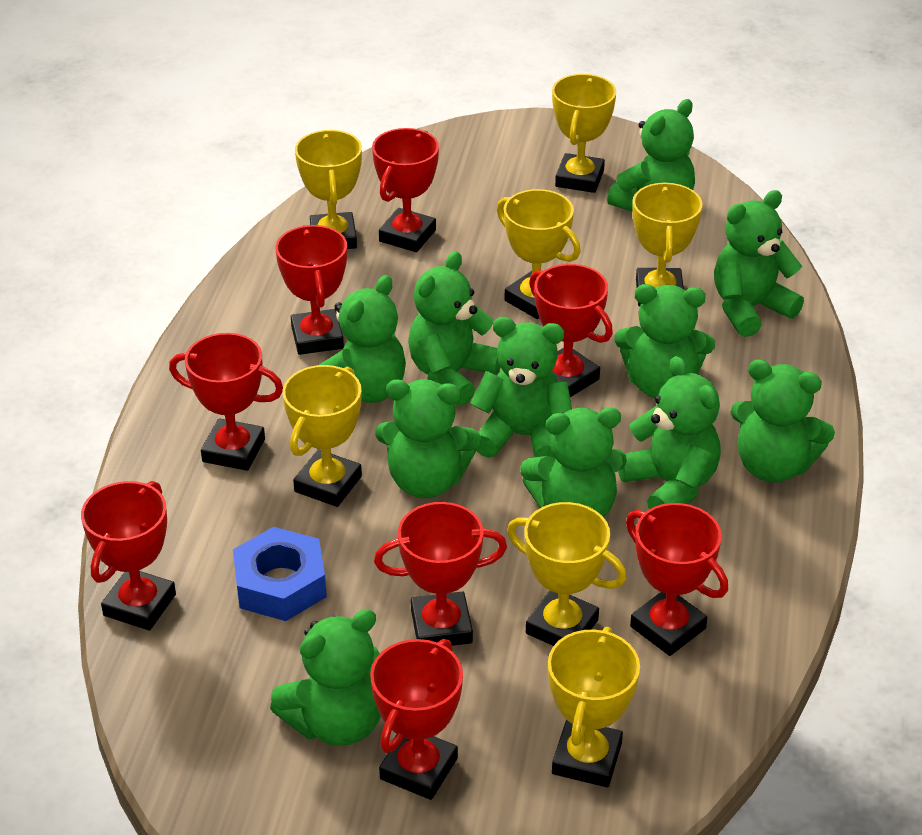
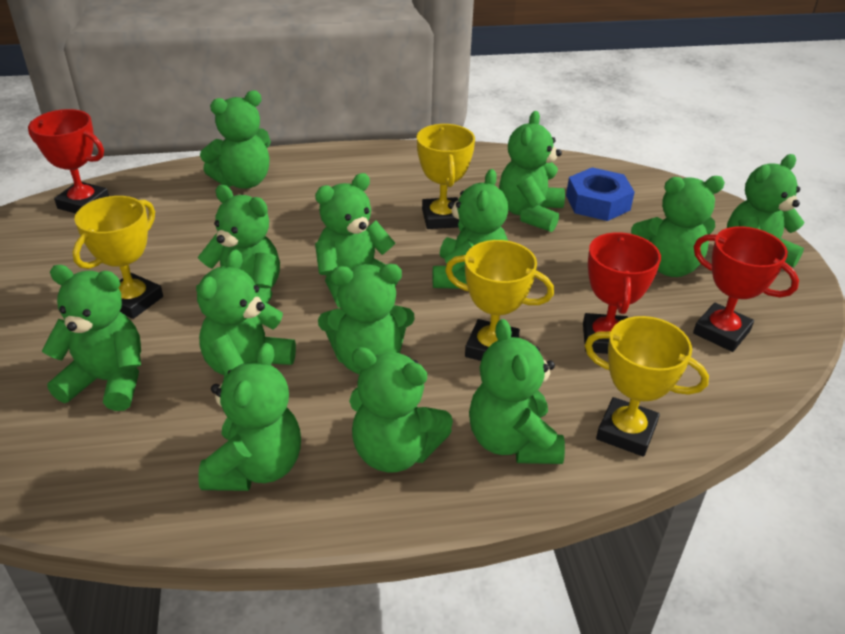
green teddy bear: [270,609,381,746] [319,275,406,403] [375,379,481,498] [408,251,501,406] [470,317,572,459] [520,407,627,518] [607,99,695,212] [614,284,715,398] [618,356,721,509] [714,190,804,337] [731,359,835,483] = 11 -> [42,265,141,411] [196,185,280,304] [197,249,296,381] [198,343,301,491] [200,91,271,189] [315,173,398,308] [318,264,415,374] [349,347,453,473] [433,169,508,289] [469,319,565,464] [499,111,565,232] [631,176,725,277] [727,154,805,267] = 13
red trophy: [81,481,176,631] [169,333,283,471] [275,225,347,355] [370,639,463,800] [372,128,439,252] [374,502,507,646] [529,264,613,397] [626,503,728,656] = 8 -> [28,109,109,213] [583,232,661,354] [693,226,799,352] = 3
yellow trophy: [283,365,362,507] [295,130,362,249] [497,189,581,319] [507,502,627,646] [548,627,640,787] [552,74,617,193] [632,183,702,307] = 7 -> [72,196,163,319] [417,124,475,229] [445,240,554,361] [585,316,709,457] = 4

